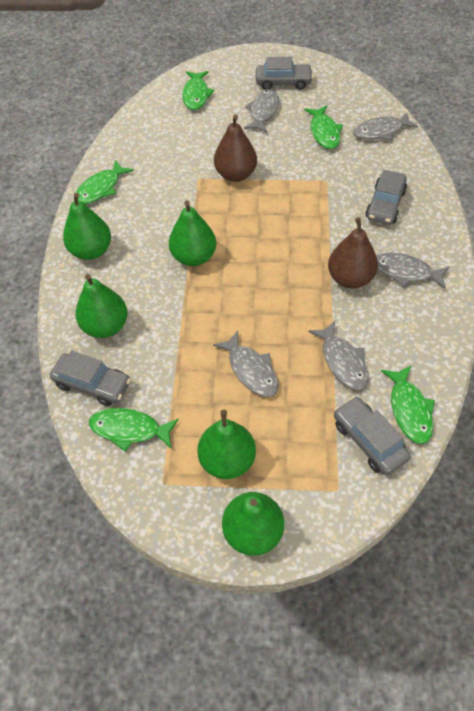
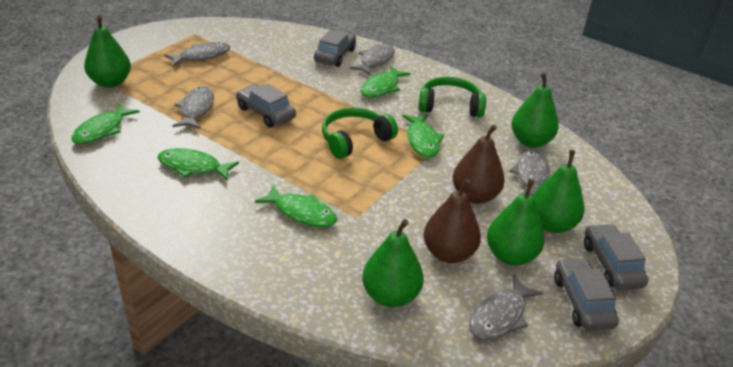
green headphones: none = 0 -> [322,108,398,159] [419,77,486,117] = 2

